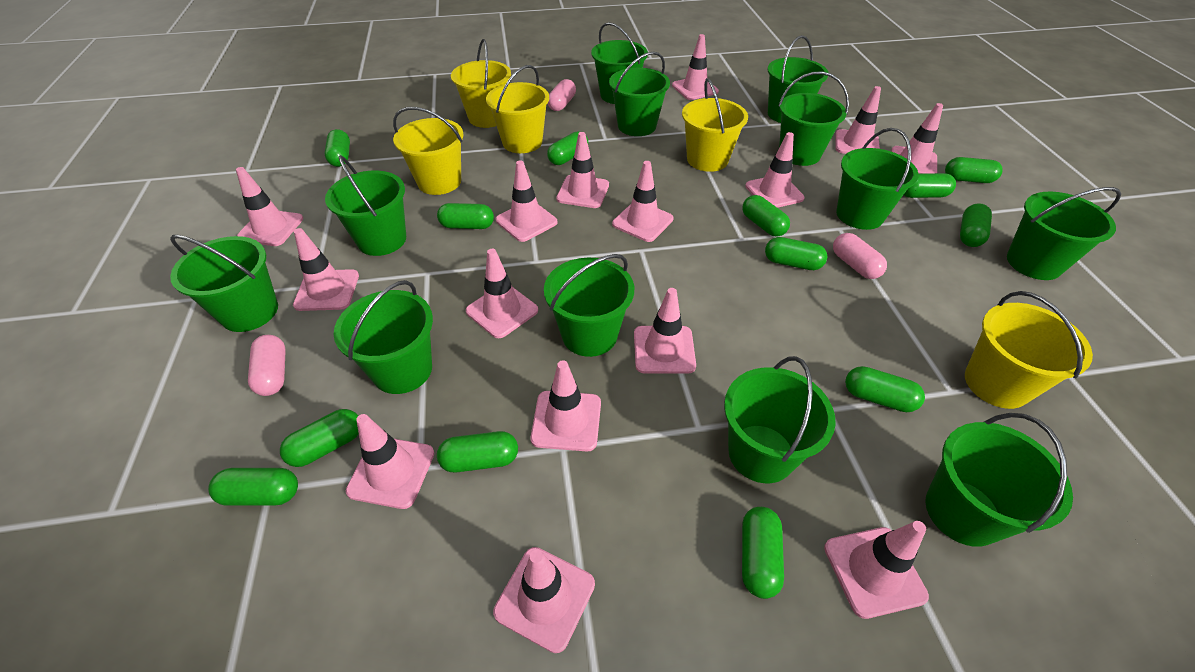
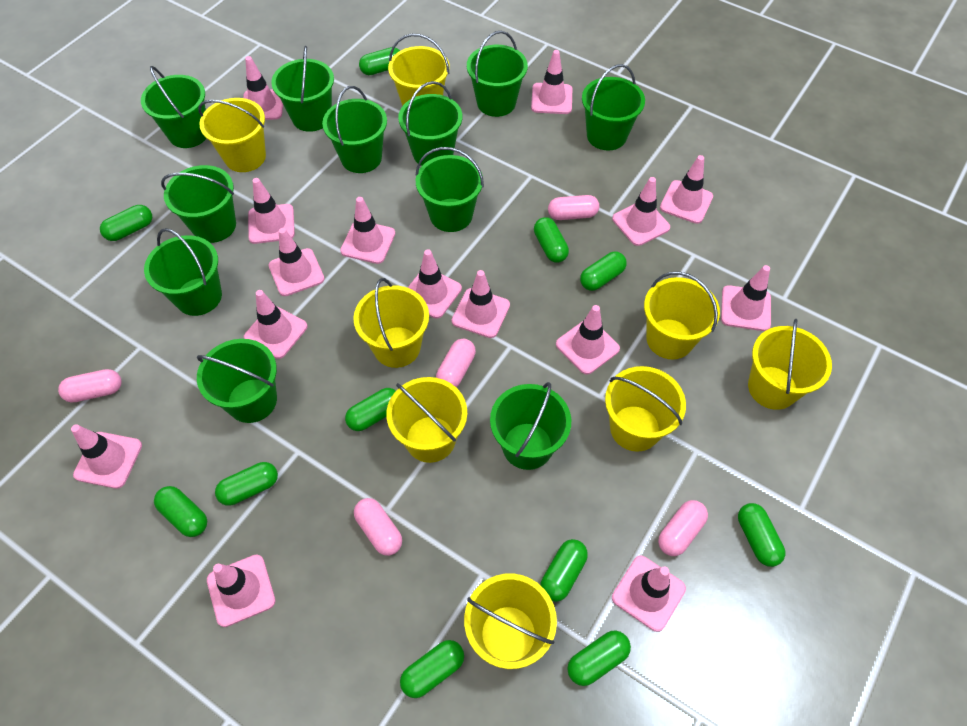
green bucket: [170,235,278,332] [325,155,406,256] [334,280,433,394] [544,254,634,357] [591,22,648,104] [609,52,670,136] [724,356,836,483] [768,35,828,123] [778,71,849,166] [836,128,918,230] [925,413,1073,547] [1007,187,1121,280] = 12 -> [141,66,206,148] [144,228,222,316] [161,165,236,243] [196,339,277,423] [271,46,334,132] [322,86,387,173] [398,81,462,166] [415,147,484,232] [467,31,528,117] [490,382,571,470] [582,64,645,151] = 11
green capsule: [208,468,298,506] [280,409,359,467] [324,129,350,167] [437,203,494,229] [437,431,518,472] [547,131,588,165] [742,195,790,237] [742,507,784,599] [765,237,827,270] [845,366,925,412] [904,173,956,198] [945,157,1003,183] [960,203,992,247] = 13 -> [100,205,152,241] [154,486,207,537] [215,462,278,506] [345,388,396,431] [359,47,400,75] [400,640,464,698] [534,217,569,263] [541,539,588,602] [568,630,631,686] [580,252,627,291] [738,503,785,567] = 11
pink capsule: [248,335,286,396] [547,79,576,111] [833,233,887,279] = 3 -> [58,369,122,402] [354,498,402,556] [436,339,476,387] [548,195,599,220] [658,500,708,556] = 5
yellow bucket: [393,107,464,195] [451,39,511,128] [486,65,549,153] [682,78,748,172] [965,291,1093,409] = 5 -> [198,98,266,172] [353,278,429,368] [386,377,467,463] [388,34,449,106] [464,573,557,669] [605,366,686,452] [644,271,720,359] [748,319,832,410] = 8

